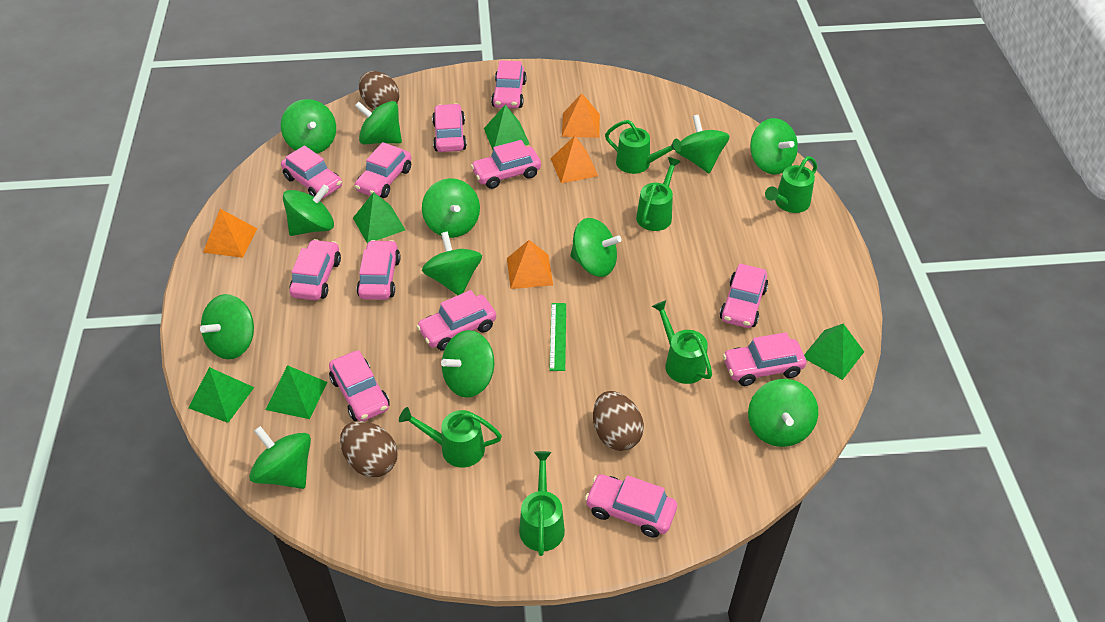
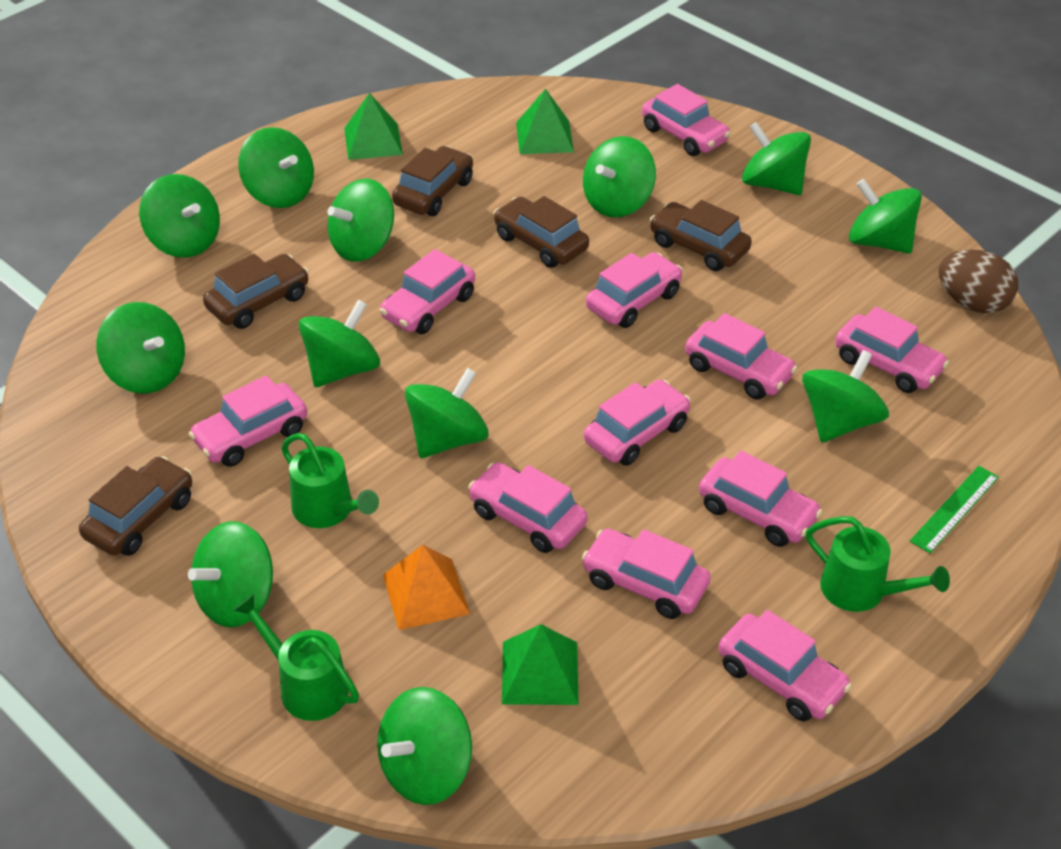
brown car: none = 0 -> [79,456,192,556] [203,254,309,329] [392,146,473,216] [493,196,589,268] [650,200,752,271] = 5
brown egg: [340,421,398,478] [359,71,400,110] [593,391,644,451] = 3 -> [939,250,1018,314] = 1
green pyramid: [188,367,254,423] [266,365,327,419] [353,192,405,244] [484,105,530,150] [804,324,864,380] = 5 -> [344,93,403,160] [502,624,579,705] [516,89,574,154] = 3
green watering can: [399,407,502,468] [519,451,565,556] [605,120,682,174] [636,157,681,231] [652,300,712,384] [765,156,817,213] = 6 -> [233,593,359,721] [281,433,379,528] [806,516,950,612] = 3
orange pyramid: [203,209,257,258] [507,240,553,289] [550,136,598,183] [562,93,600,138] = 4 -> [383,545,470,630] = 1
pink car: [281,145,342,198] [289,239,341,300] [329,350,390,421] [355,142,411,198] [356,240,400,300] [416,290,496,351] [432,103,467,152] [471,140,541,189] [491,60,527,108] [585,474,677,538] [720,264,768,328] [723,332,806,386] = 12 -> [189,375,307,467] [379,249,475,334] [468,462,588,553] [582,528,711,619] [584,380,691,466] [586,252,683,328] [642,84,731,156] [685,313,798,399] [699,451,823,547] [718,610,852,721] [835,306,949,393] = 11

